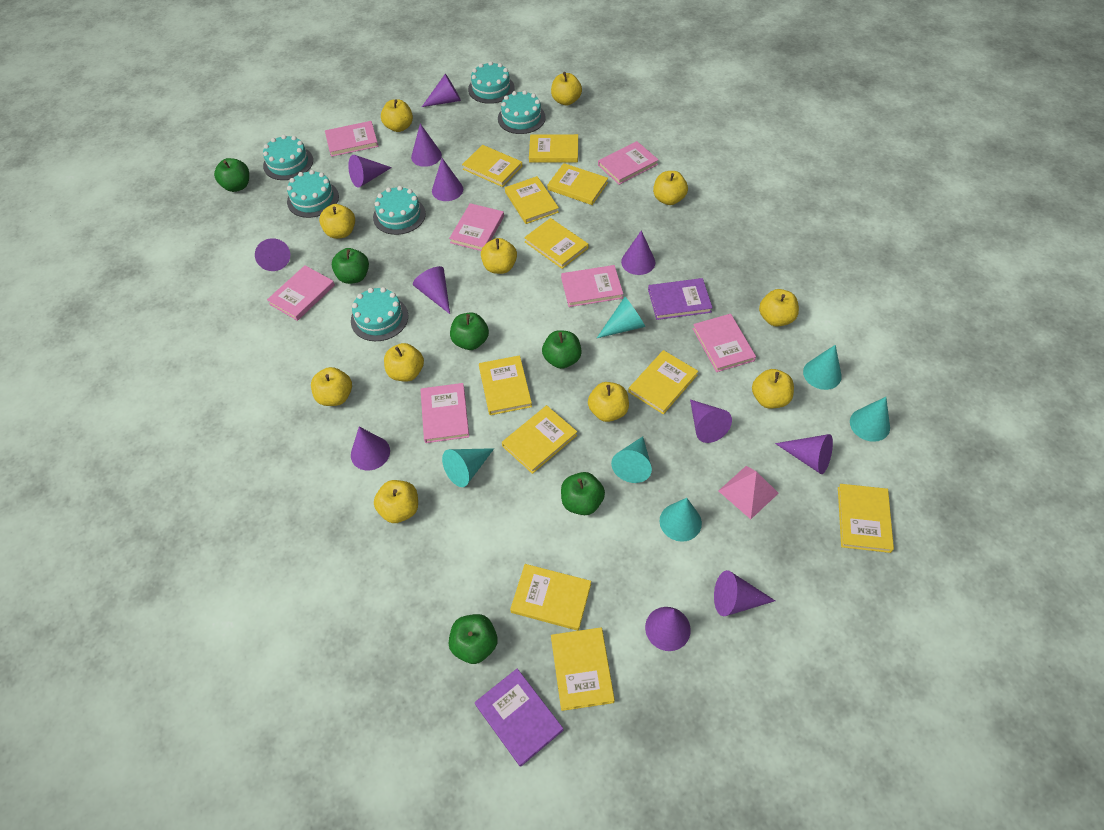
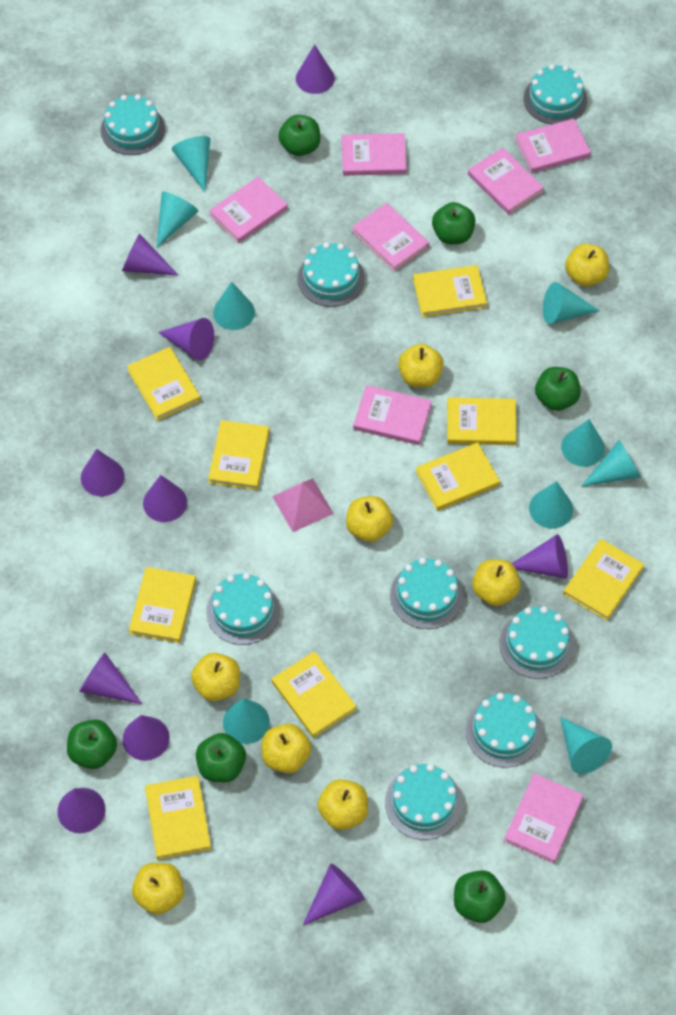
purple book: [475,669,563,767] [648,278,713,320] = 2 -> none = 0
purple cone: [255,238,290,271] [348,155,392,188] [351,427,390,471] [411,124,442,167] [413,266,450,314] [422,74,461,107] [432,158,463,201] [621,230,656,275] [645,607,691,651] [690,399,732,443] [714,570,775,616] [775,434,833,474] = 12 -> [58,788,105,833] [79,652,142,704] [81,449,125,497] [122,233,179,276] [122,715,170,761] [143,475,187,522] [158,318,214,360] [296,44,335,94] [302,864,365,926] [512,534,568,579] = 10
turquoise cake: [263,135,313,180] [287,170,339,218] [351,287,408,341] [373,186,426,235] [468,61,515,104] [498,90,546,134] = 6 -> [101,94,165,155] [206,573,280,645] [297,242,365,307] [385,764,462,840] [390,558,463,629] [466,693,542,767] [499,606,574,679] [523,64,587,124] = 8
turquoise cone: [442,448,494,487] [597,297,645,338] [611,436,652,483] [659,498,702,542] [803,345,842,390] [850,397,890,442] = 6 -> [156,191,198,248] [172,136,210,192] [213,281,255,330] [223,698,270,744] [529,481,573,529] [543,282,600,324] [560,717,612,774] [561,419,605,467] [581,439,641,487] = 9
yellow apple: [311,367,352,406] [319,204,355,239] [374,480,418,523] [381,99,413,132] [384,343,424,381] [481,238,517,274] [551,72,582,105] [588,382,629,422] [653,171,688,205] [752,369,794,409] [759,289,799,327] = 11 -> [132,863,184,915] [191,653,240,701] [262,724,311,773] [317,779,368,830] [346,496,393,542] [398,344,444,387] [472,559,521,606] [565,244,609,287] = 8
yellow book: [462,145,523,187] [479,355,532,415] [502,405,577,474] [505,176,559,224] [510,564,591,631] [524,218,588,269] [529,134,578,162] [547,163,608,205] [551,627,615,711] [628,350,698,414] [838,484,894,553] = 11 -> [127,347,201,421] [129,567,196,643] [145,776,211,860] [208,420,269,490] [272,651,357,738] [413,265,487,317] [416,442,500,511] [447,397,517,445] [563,539,644,621] = 9

